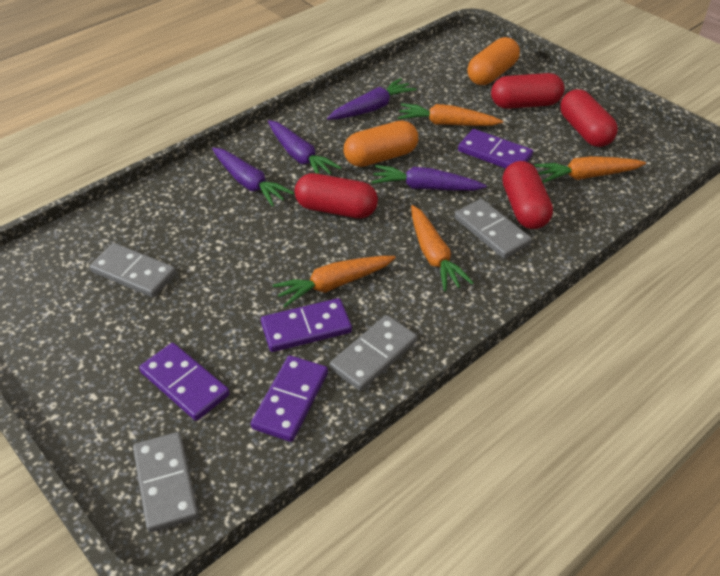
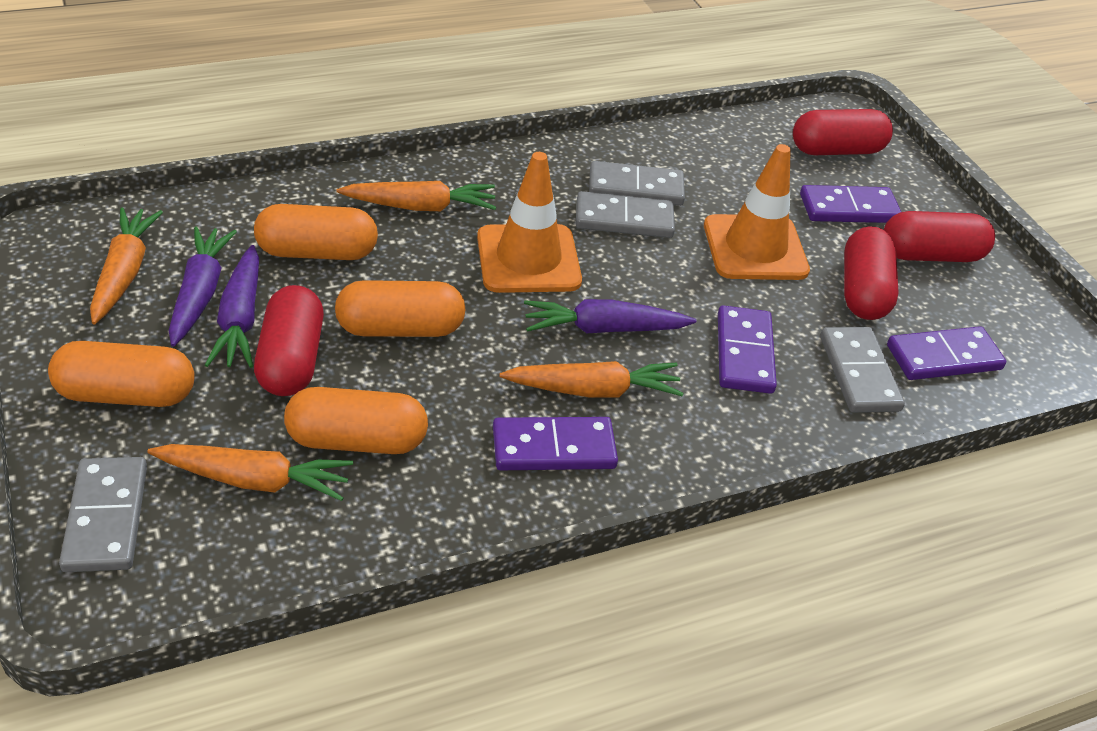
orange capsule: [344,120,418,167] [467,37,520,85] = 2 -> [48,341,195,407] [254,204,378,260] [284,387,428,454] [335,280,466,337] = 4
orange traffic cone: none = 0 -> [477,152,582,293] [704,144,810,280] = 2
purple carrot: [212,147,294,207] [268,120,341,174] [327,78,416,120] [372,165,487,191] = 4 -> [169,226,237,347] [205,245,259,368] [524,299,697,333] = 3

